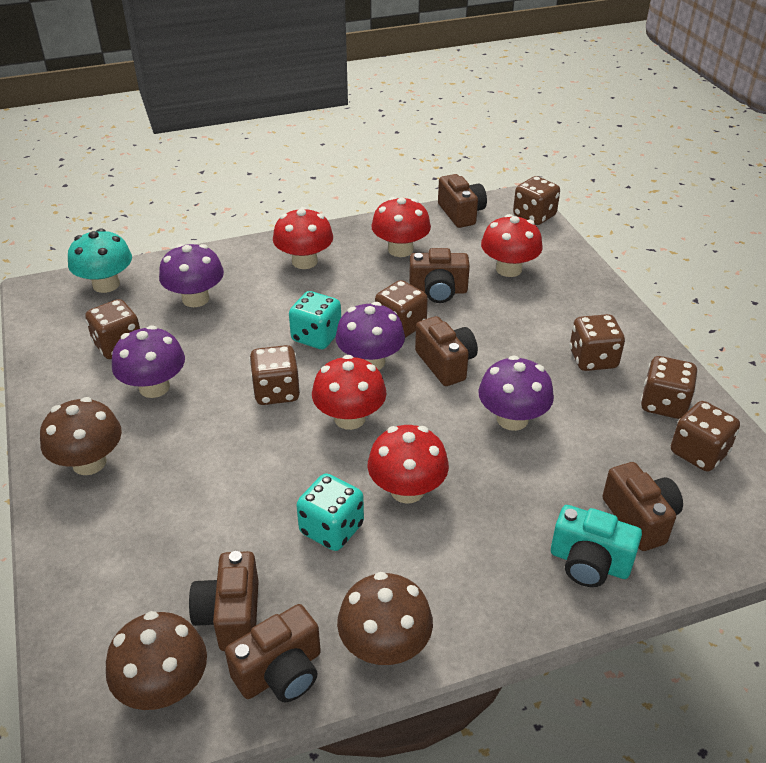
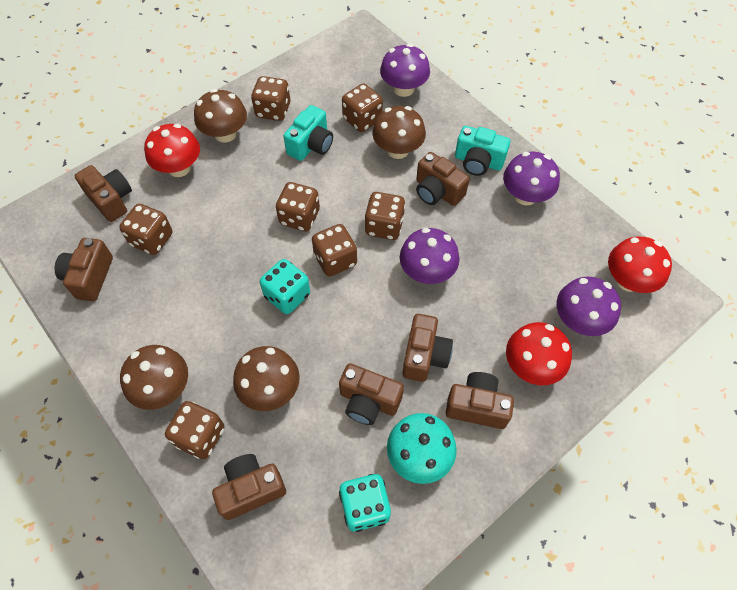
brown camera: [189,551,259,651] [225,604,321,703] [409,248,470,303] [415,316,478,386] [438,174,487,228] [602,462,683,551] = 6 -> [55,238,113,301] [75,165,132,222] [212,454,286,520] [339,363,404,425] [403,314,453,382] [416,152,470,206] [446,372,514,429] = 7
brown mushroom: [40,397,122,475] [106,611,207,710] [337,572,433,665] = 3 -> [120,345,188,410] [194,89,247,143] [233,346,300,411] [372,106,426,159] = 4
red mushroom: [273,207,333,269] [312,355,387,430] [368,425,449,504] [371,197,431,257] [481,214,543,277] = 5 -> [144,124,200,177] [506,322,572,385] [608,236,672,293] = 3
turquoise camera: [551,505,642,587] = 1 -> [283,105,333,161] [455,126,510,176] = 2

